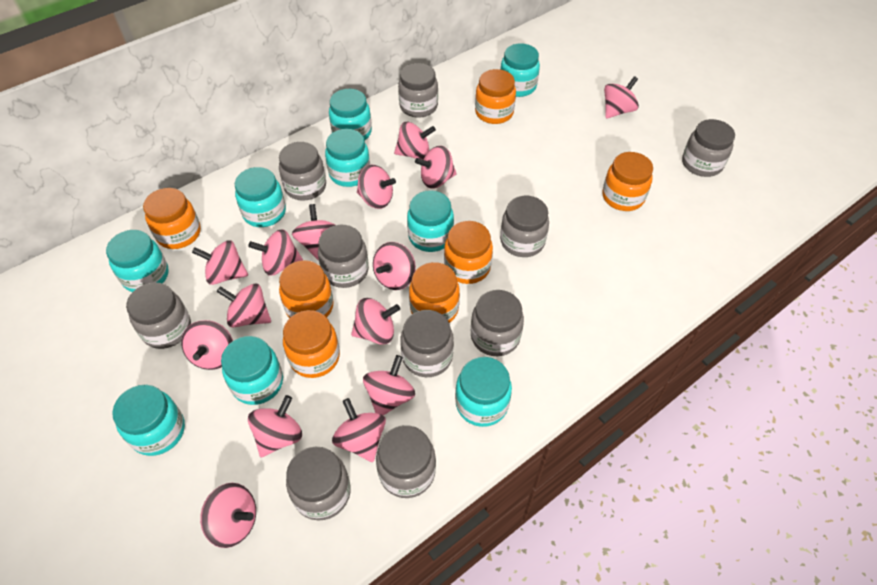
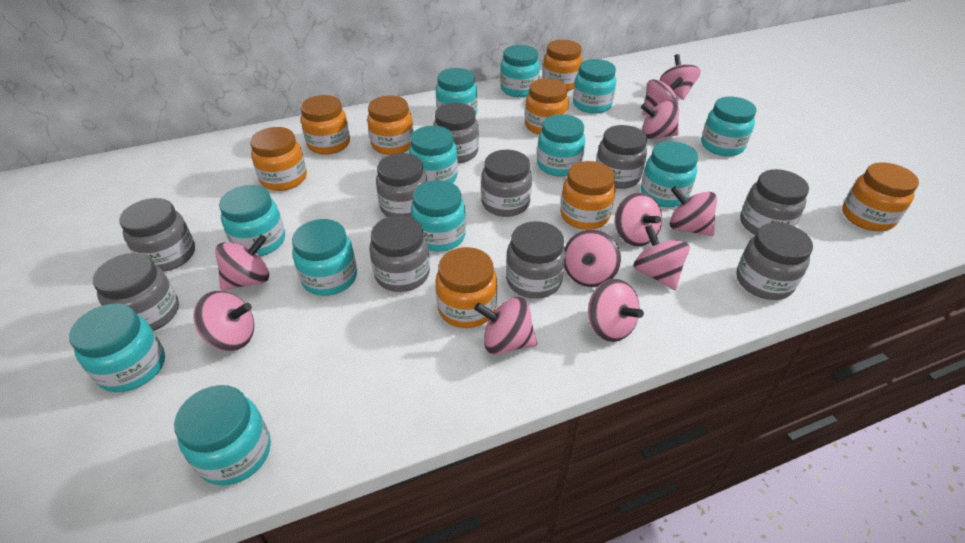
orange jar: [143,188,201,249] [279,260,334,318] [283,310,340,378] [409,262,460,323] [444,221,493,284] [475,69,516,124] [602,152,653,211] = 7 -> [250,127,307,191] [300,95,350,155] [367,96,414,155] [435,247,497,328] [525,78,569,135] [542,40,582,91] [560,161,616,230] [842,162,919,231] = 8
pink spinning top: [181,320,233,370] [192,241,248,285] [200,483,256,548] [217,283,271,327] [248,229,303,276] [248,395,302,457] [292,204,335,260] [332,398,386,462] [351,298,400,345] [357,165,396,209] [363,355,415,416] [373,242,416,290] [394,122,436,160] [415,146,457,189] [604,76,639,119] = 15 -> [193,291,254,351] [215,235,269,291] [474,297,537,355] [565,229,621,287] [588,279,644,342] [615,192,662,247] [633,224,690,290] [641,100,679,139] [643,77,683,115] [660,54,701,100] [670,186,717,236] = 11
turquoise jar: [106,230,169,292] [112,385,185,456] [221,336,283,405] [235,167,286,227] [325,129,370,187] [329,89,372,140] [407,190,454,252] [455,357,512,427] [500,43,540,97] = 9 -> [69,304,165,392] [174,385,271,486] [219,185,285,256] [292,219,357,296] [409,126,458,183] [411,180,466,252] [436,68,477,116] [500,45,540,97] [537,114,585,177] [573,59,616,114] [641,141,698,207] [701,97,757,156] = 12

